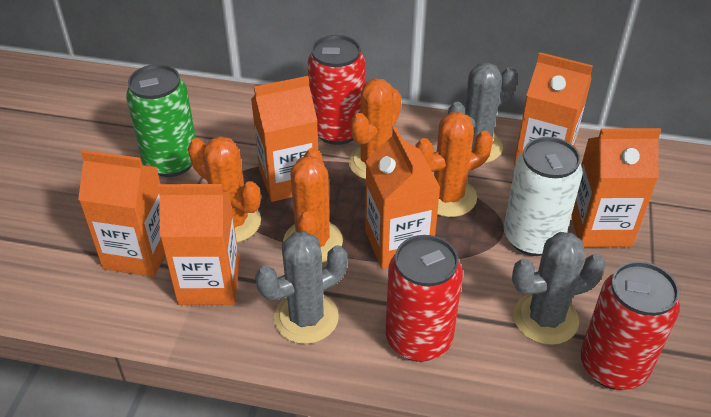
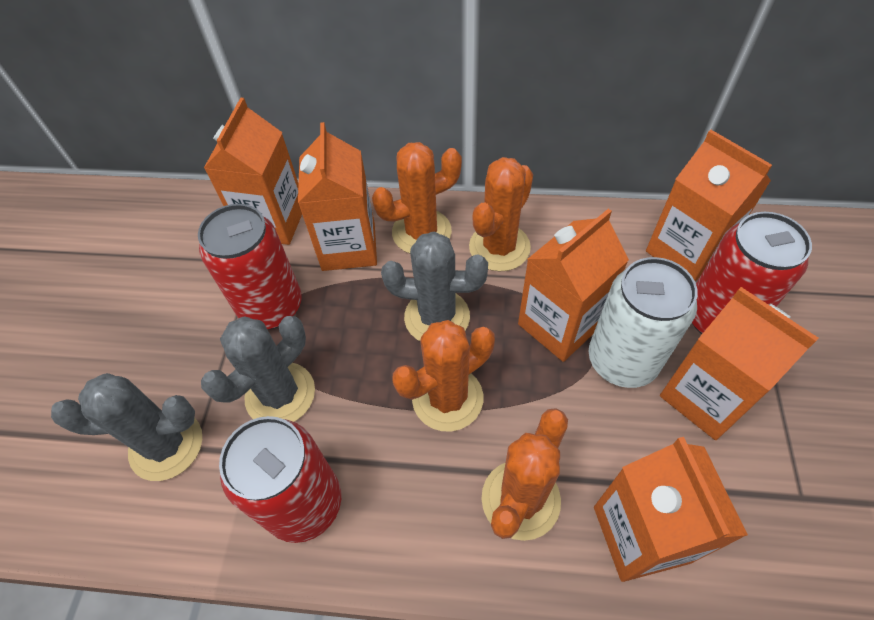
green can: [126,64,196,177] = 1 -> none = 0

